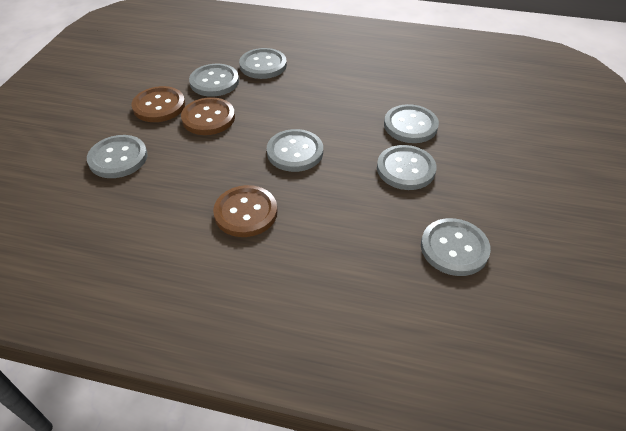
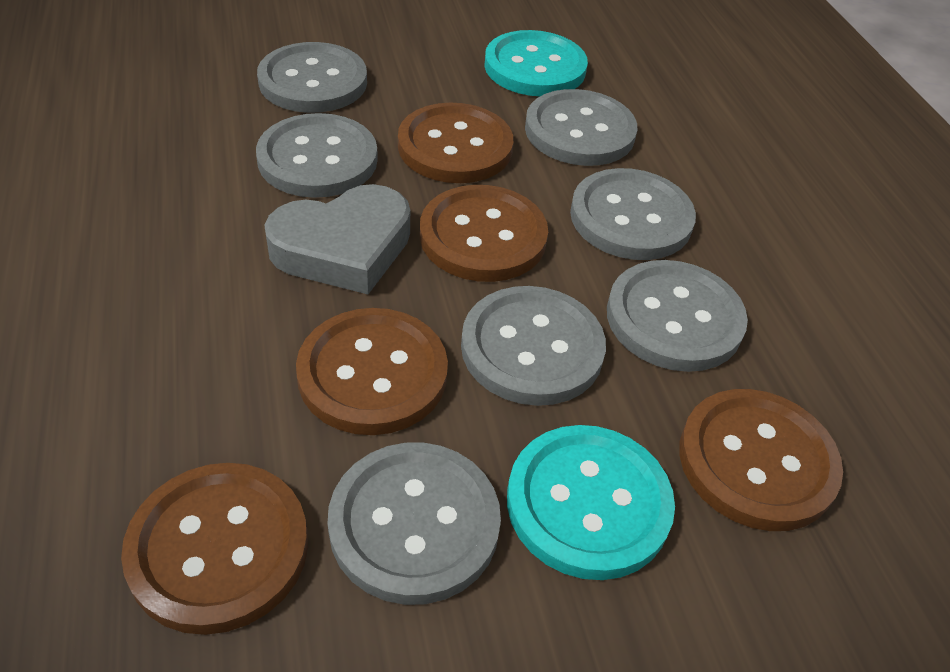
brown button: [132,86,185,122] [181,97,235,135] [213,185,278,237] = 3 -> [121,463,308,635] [296,308,448,435] [398,103,513,183] [420,185,548,282] [679,389,843,531] = 5
grey heart: none = 0 -> [264,184,410,294] = 1
turquoise button: none = 0 -> [484,30,588,96] [507,425,675,580] = 2

